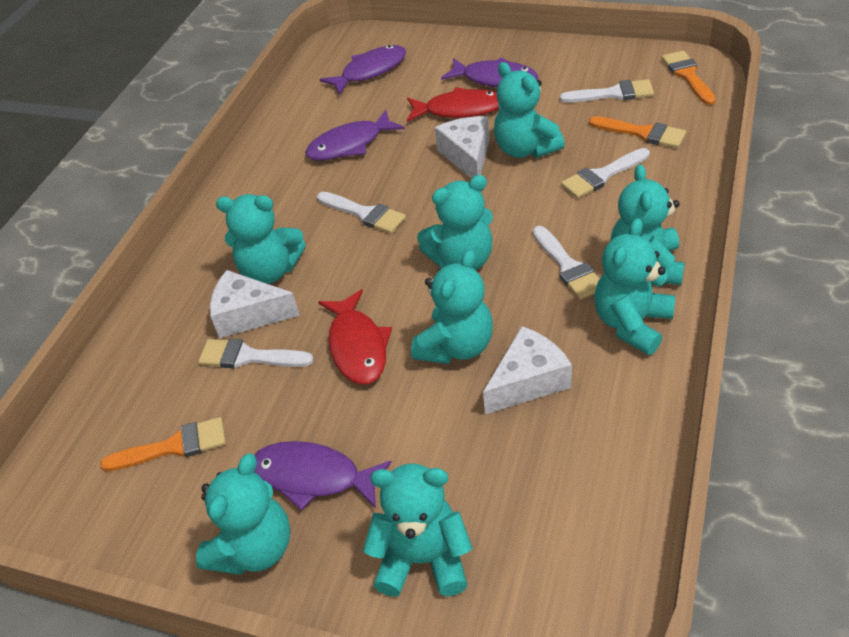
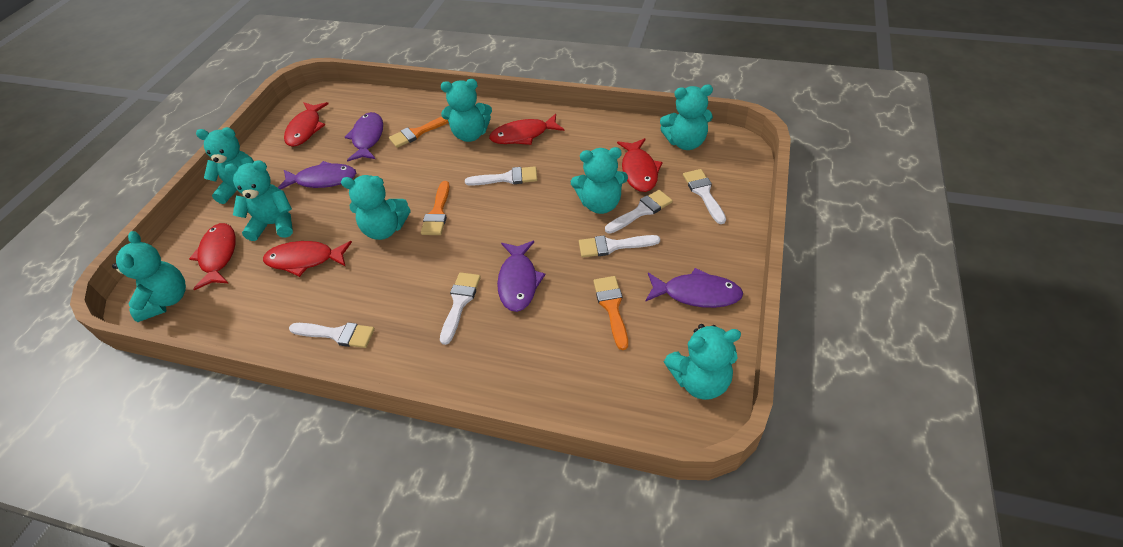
red fish: [318,289,392,385] [407,87,499,122] = 2 -> [189,223,236,290] [263,241,352,277] [284,102,329,147] [489,114,565,145] [617,138,663,192] = 5
white brush: [198,339,314,368] [317,192,406,234] [533,226,599,300] [560,79,654,103] [561,148,650,198] = 5 -> [289,322,375,348] [440,272,481,345] [465,166,537,186] [579,235,660,258] [605,190,673,234] [683,169,726,224] = 6
white cheese: [210,270,300,338] [435,116,490,179] [483,326,572,414] = 3 -> none = 0

